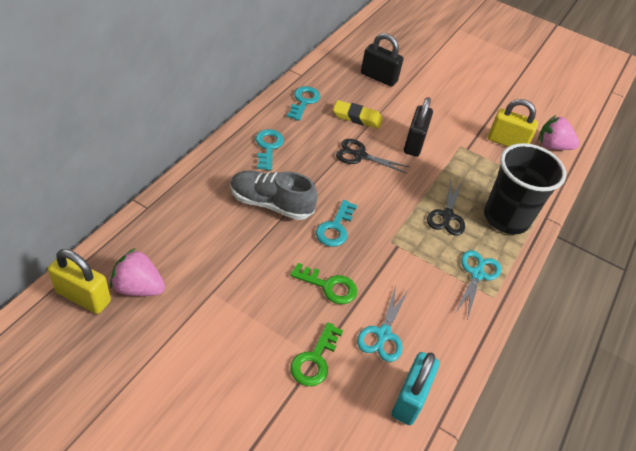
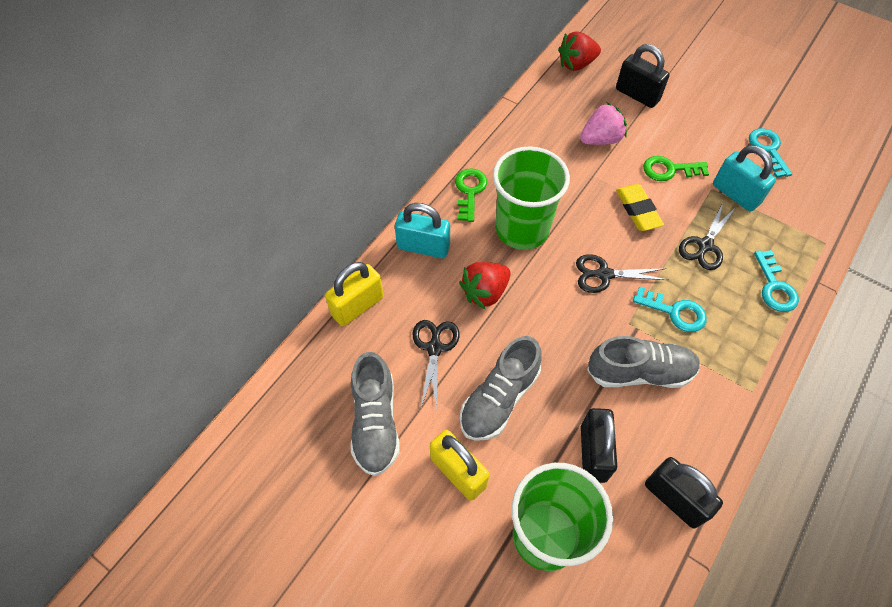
black cup: [484,143,566,234] = 1 -> none = 0
black padlock: [361,33,404,87] [404,97,433,157] = 2 -> [581,408,617,483] [616,44,670,108] [645,457,723,529] = 3
black scissors: [336,139,410,174] [427,180,465,236] = 2 -> [412,320,459,409] [576,254,668,293] [679,203,736,270] = 3
green cup: none = 0 -> [493,146,570,250] [512,463,613,571] = 2
grey shoe: [230,170,318,220] = 1 -> [351,352,400,476] [460,336,542,441] [587,336,700,388] = 3
pink strawberry: [110,248,165,296] [538,115,579,150] = 2 -> [580,103,627,145] = 1
red strawberry: none = 0 -> [459,262,511,309] [558,31,601,71] = 2
turquoise padlock: [392,352,440,425] = 1 -> [395,203,450,258] [713,145,776,212] = 2
turquoise scissors: [357,286,408,362] [455,250,501,317] = 2 -> none = 0

